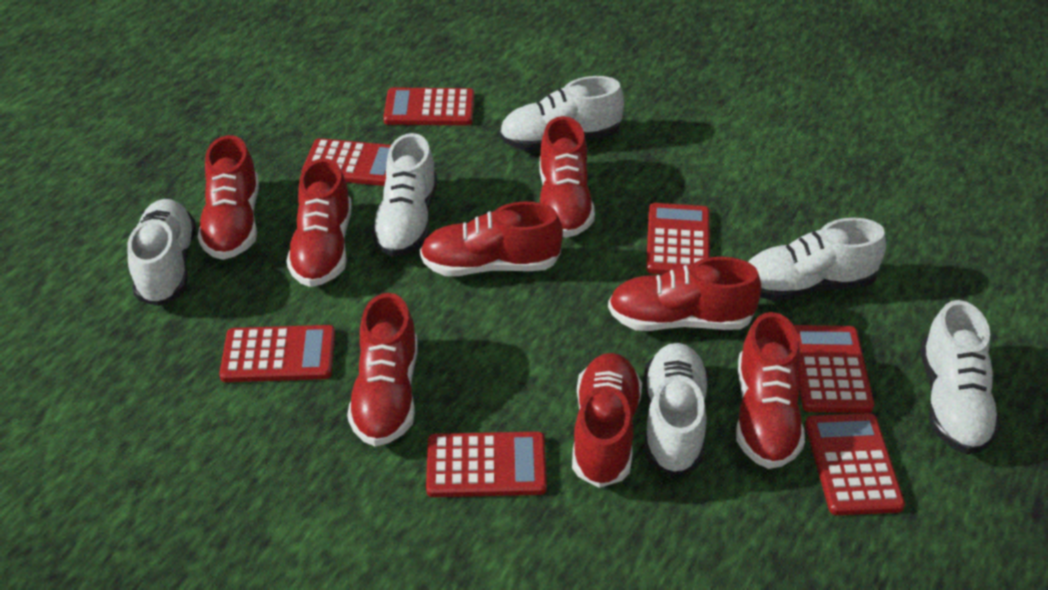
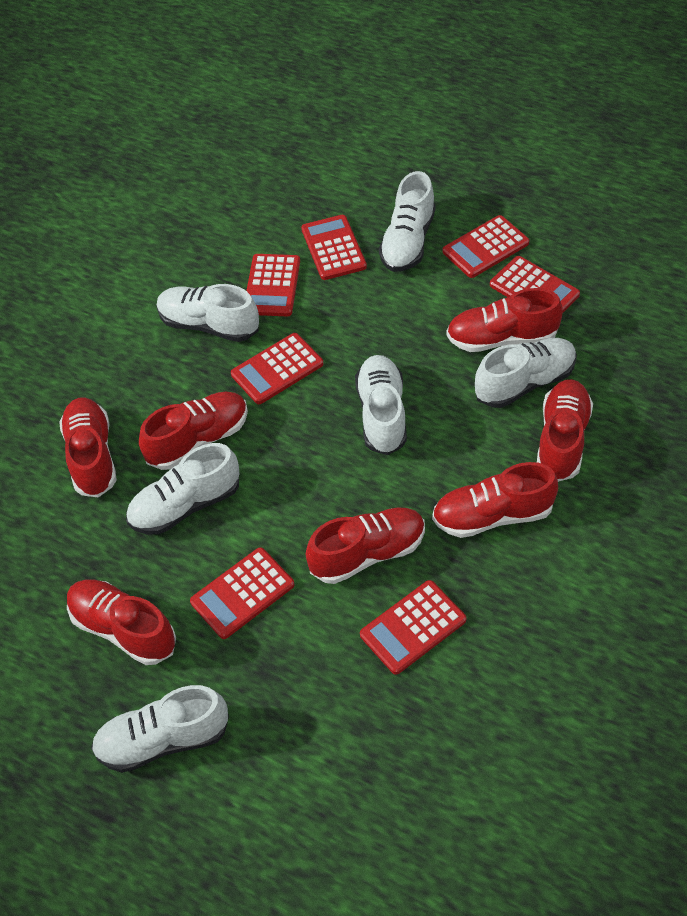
red shoe: [198,135,259,260] [286,158,352,287] [347,293,418,446] [420,202,563,276] [539,116,595,238] [572,353,642,488] [608,257,761,331] [736,312,805,469] = 8 -> [59,397,117,497] [67,580,176,665] [139,392,248,470] [306,508,425,584] [432,462,558,538] [446,288,563,352] [537,379,593,482] = 7

